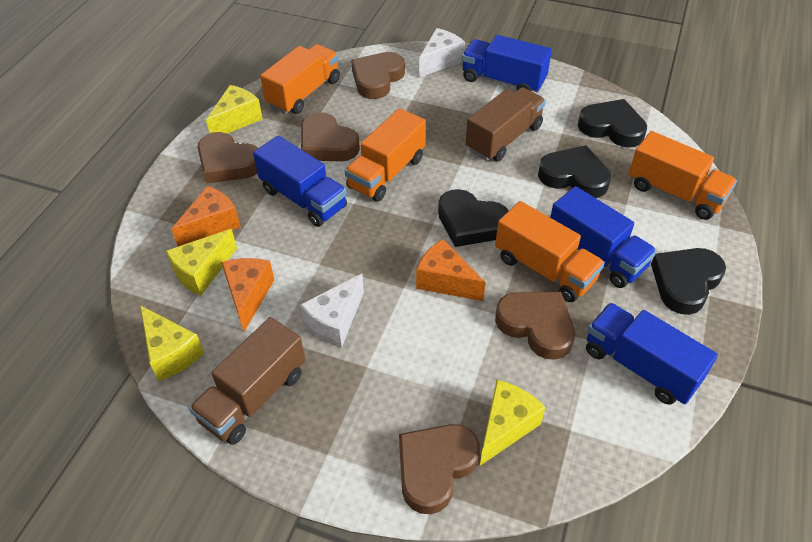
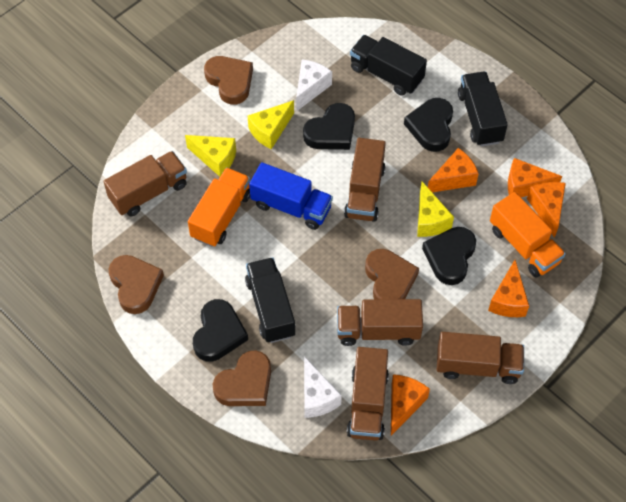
black truck: none = 0 -> [245,257,296,343] [350,35,427,96] [458,72,508,146] = 3
blue truck: [253,135,347,227] [462,35,552,93] [550,186,657,288] [586,303,718,405] = 4 -> [249,162,333,230] = 1
brown heart: [197,132,258,183] [301,112,360,162] [351,52,405,99] [399,424,480,514] [495,292,575,360] = 5 -> [109,255,164,314] [204,56,253,105] [212,350,271,406] [365,249,419,299] = 4
brown truck: [189,317,305,445] [466,87,546,161] = 2 -> [103,151,187,216] [337,299,423,346] [344,138,386,222] [347,347,389,441] [437,332,524,384] = 5
orange cheese: [171,186,241,247] [221,258,274,332] [416,239,486,301] = 3 -> [391,374,430,436] [428,148,479,192] [488,260,529,317] [508,158,562,197] [527,182,566,238] = 5
orange truck: [260,44,340,114] [345,108,426,202] [495,201,605,302] [629,131,737,220] = 4 -> [188,168,250,247] [490,192,566,277] = 2
yellow cheese: [140,305,204,381] [166,229,237,296] [206,85,263,134] [480,380,546,466] = 4 -> [185,135,236,177] [248,100,294,149] [417,182,454,237] = 3

